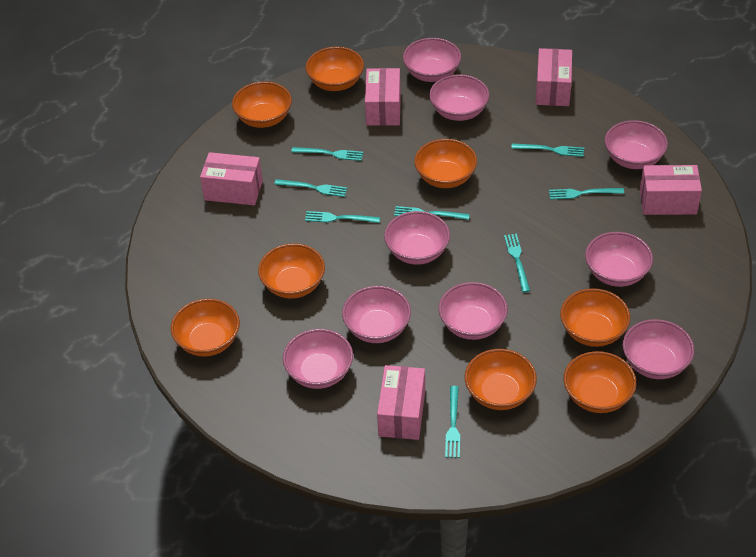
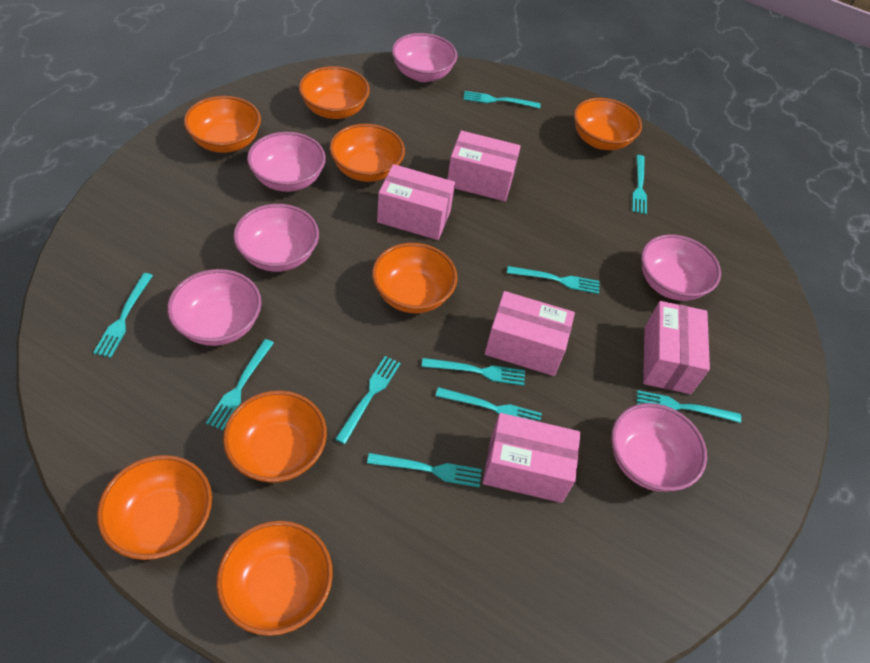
pink bowl: [283,329,353,389] [342,286,411,343] [384,211,450,265] [403,38,461,82] [429,75,489,121] [439,282,508,340] [585,232,653,287] [605,120,668,169] [623,319,695,379] = 9 -> [167,269,262,346] [233,204,319,272] [247,132,326,192] [392,33,457,82] [611,403,707,492] [641,234,721,301] = 6
turquoise fork: [274,179,347,197] [291,147,363,161] [305,211,380,223] [394,206,470,220] [445,386,460,458] [504,234,530,292] [511,144,584,157] [549,188,624,200] = 8 -> [93,273,153,358] [206,339,274,430] [335,356,401,444] [367,453,482,487] [422,358,525,386] [436,387,542,422] [463,91,541,108] [507,266,600,294] [632,155,647,214] [637,390,741,423] = 10

